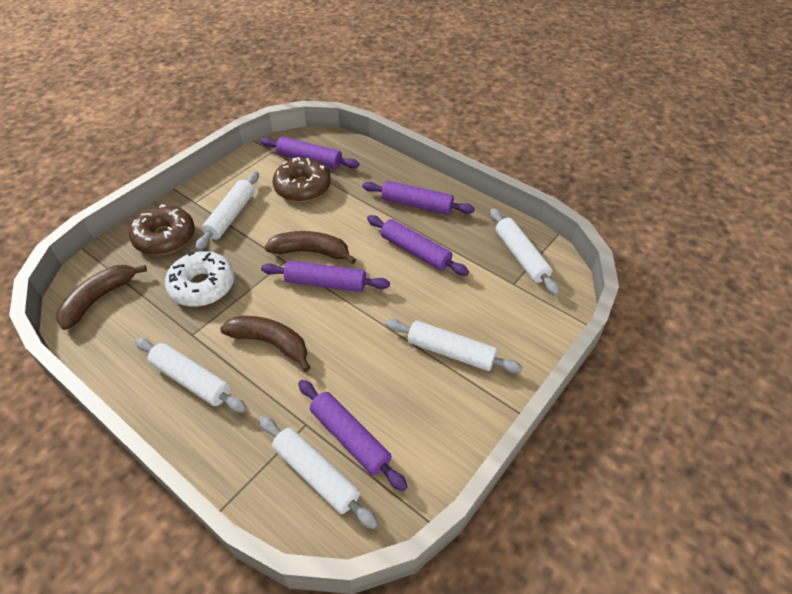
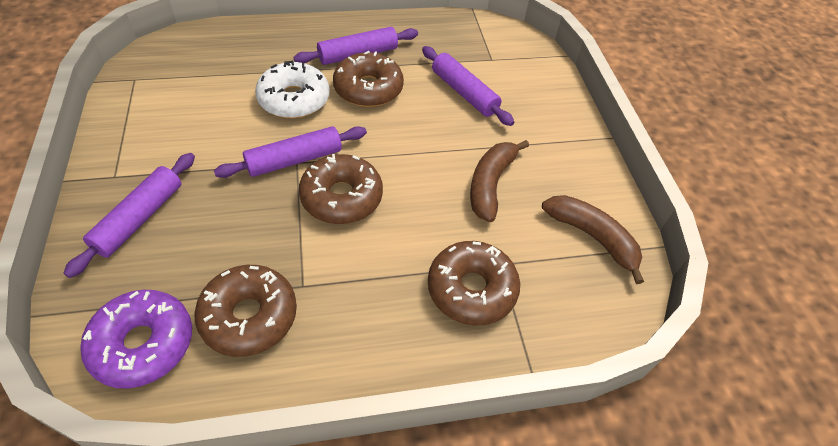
brown banana: [56,265,147,330] [220,316,310,372] [265,231,356,264] = 3 -> [470,140,529,222] [542,195,644,284] = 2
brown donut: [129,204,195,255] [273,157,331,202] = 2 -> [194,265,297,357] [299,154,383,224] [333,51,404,107] [428,241,520,325] = 4
purple donut: none = 0 -> [80,290,192,389] = 1
purple rolling pin: [261,137,359,169] [261,261,390,292] [298,380,408,491] [362,181,475,215] [367,215,469,276] = 5 -> [64,153,195,278] [214,126,367,178] [294,27,418,65] [422,46,514,126] = 4
white rolling pin: [135,338,246,413] [195,172,259,251] [259,416,378,529] [385,319,523,373] [490,208,560,296] = 5 -> none = 0

